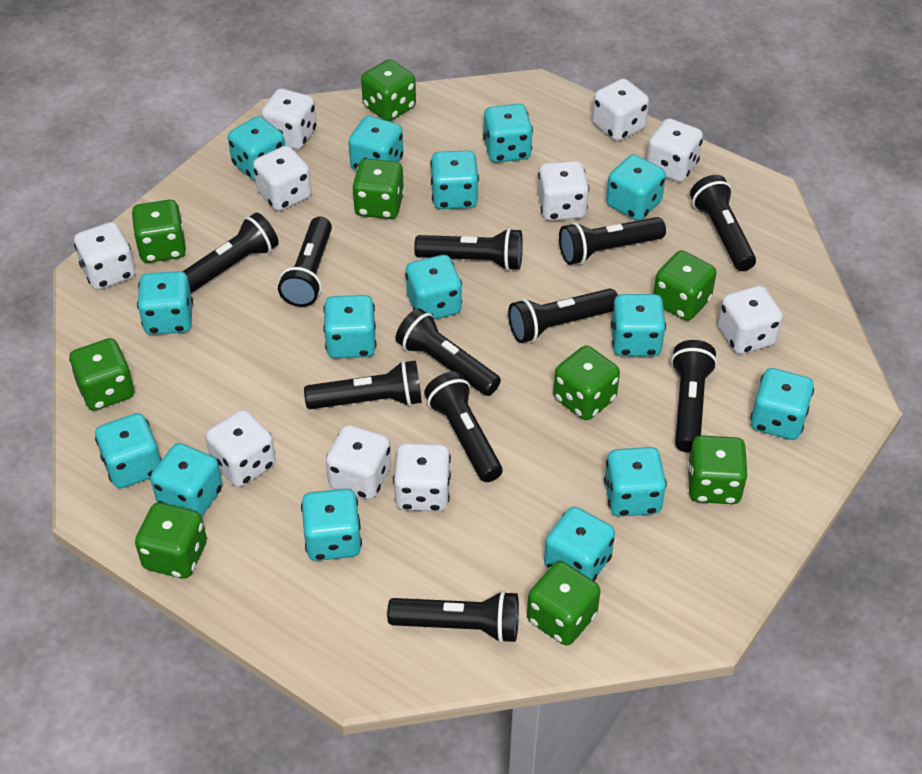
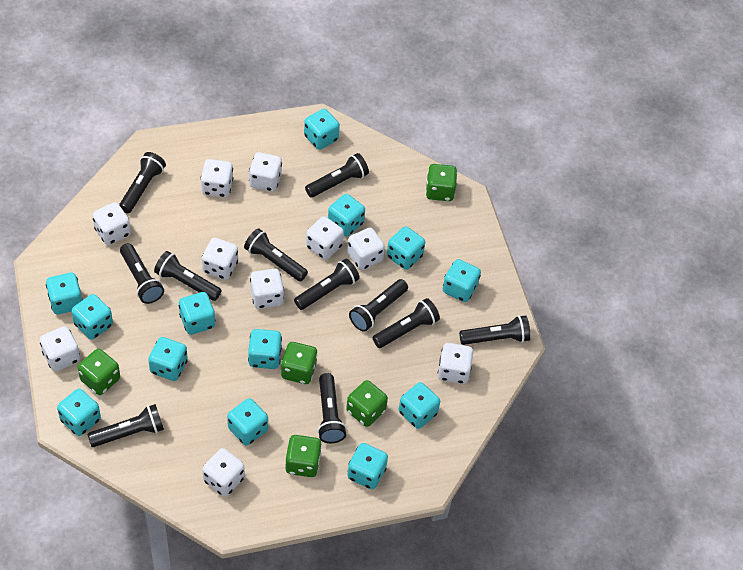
green dice: [69,338,134,411] [131,200,186,263] [135,503,207,579] [352,159,404,219] [361,59,416,121] [527,561,600,645] [553,346,620,420] [653,250,716,321] [687,435,748,504] = 9 -> [78,349,120,395] [281,342,318,384] [285,435,322,477] [346,380,388,427] [426,164,457,201] = 5
turquoise dice: [95,413,162,488] [137,271,193,335] [150,443,223,516] [228,116,285,181] [301,489,362,561] [323,295,376,359] [348,116,403,171] [405,255,462,319] [430,150,479,209] [483,104,533,163] [544,506,615,581] [604,447,667,517] [606,154,666,221] [611,294,666,356] [750,368,814,440] = 15 -> [46,273,83,314] [57,389,101,436] [71,294,113,340] [148,337,188,381] [179,292,216,335] [227,398,268,446] [248,329,282,369] [304,109,340,150] [328,194,365,237] [347,443,388,489] [387,226,425,270] [399,382,440,429] [443,259,481,302] = 13

